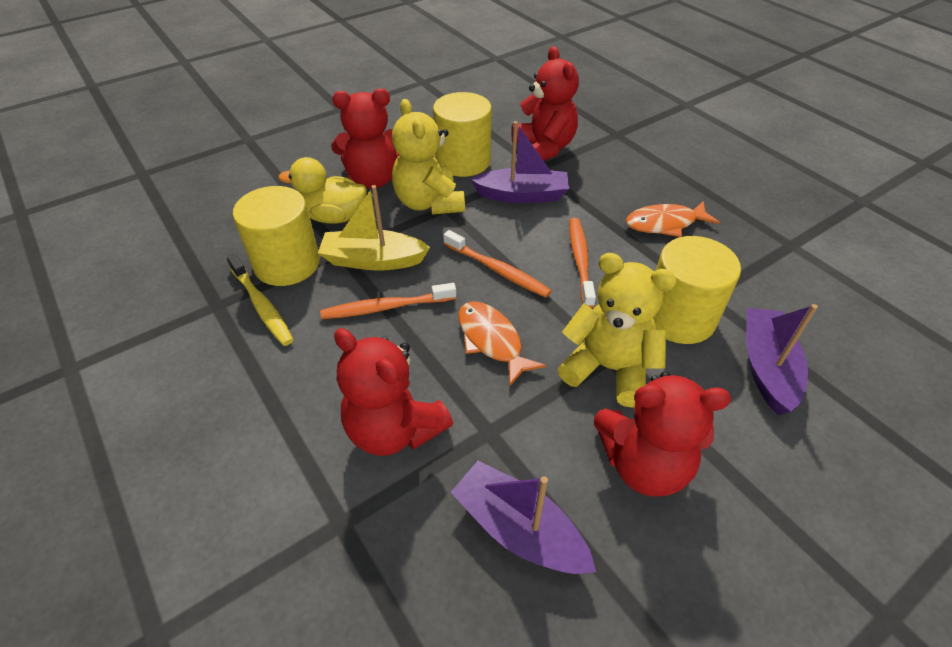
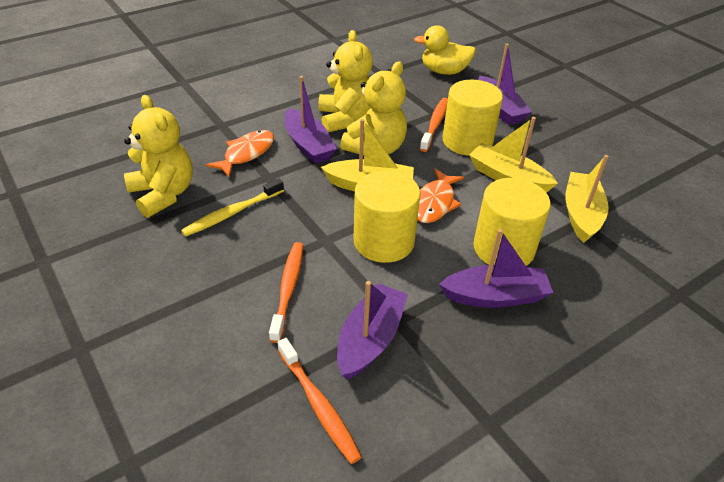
purple boat: [451,461,596,574] [470,121,569,203] [746,304,818,415] = 3 -> [284,76,337,164] [337,281,408,380] [439,229,553,308] [478,44,532,125] = 4
red teddy bear: [331,88,399,188] [334,328,453,456] [511,46,579,161] [594,372,731,497] = 4 -> none = 0
yellow boat: [318,185,430,270] = 1 -> [321,119,414,191] [469,117,558,193] [565,155,609,243] = 3
yellow teddy bear: [392,99,465,215] [558,253,677,408] = 2 -> [124,95,193,218] [318,30,373,132] [340,61,407,155] = 3

